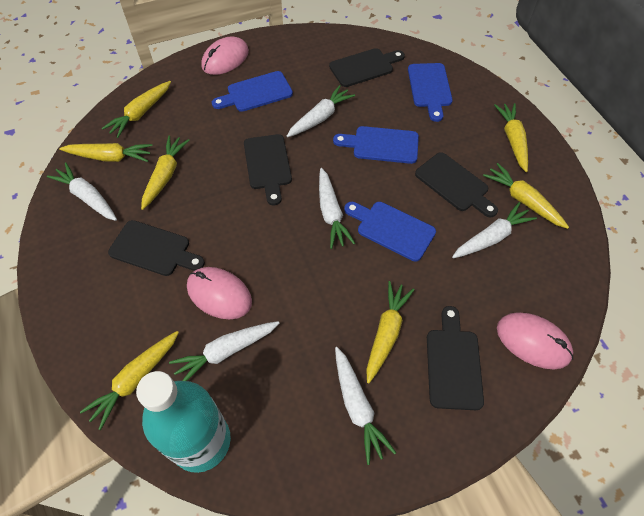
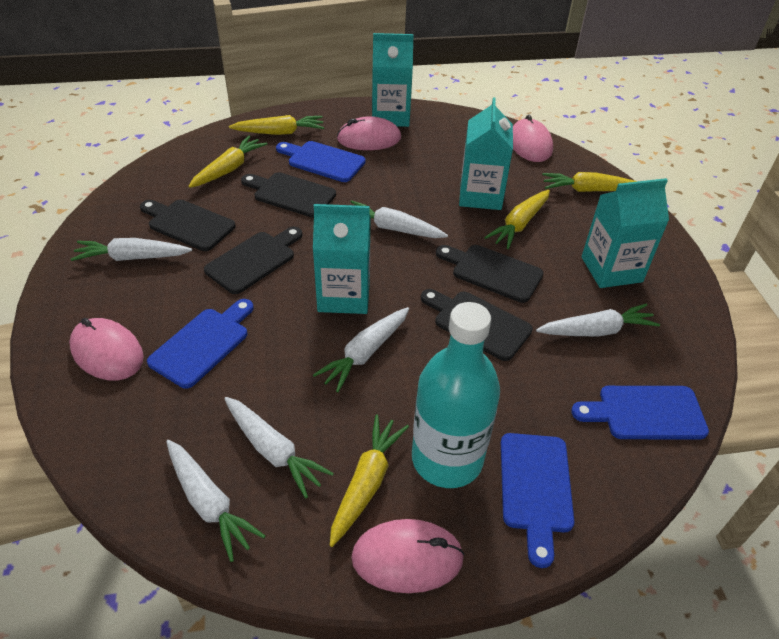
pink mouse: [187,267,252,319] [201,36,249,75] [497,312,573,369] = 3 -> [69,318,144,381] [337,116,401,150] [351,519,465,593] [513,115,553,162] = 4
turquoise carton: none = 0 -> [313,204,371,314] [372,33,414,127] [459,97,513,210] [582,178,669,288] = 4
yellow carrot: [59,143,152,162] [80,331,179,430] [102,81,171,138] [141,135,190,210] [366,281,415,384] [483,163,569,229] [494,103,528,172] = 7 -> [188,136,267,188] [229,115,324,135] [330,415,409,547] [484,190,550,249] [542,172,637,192] = 5

